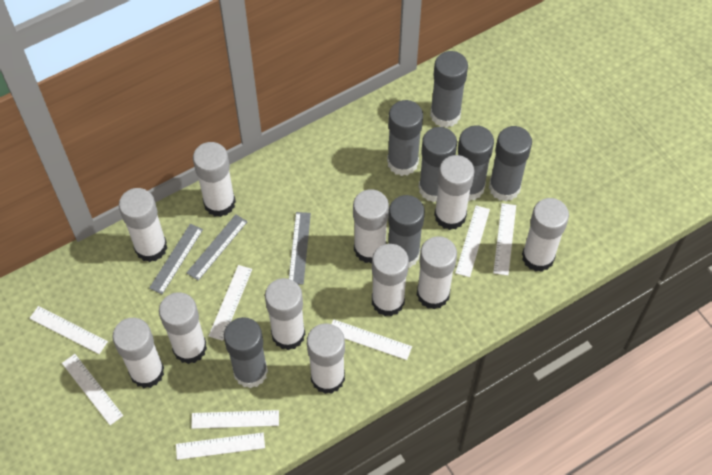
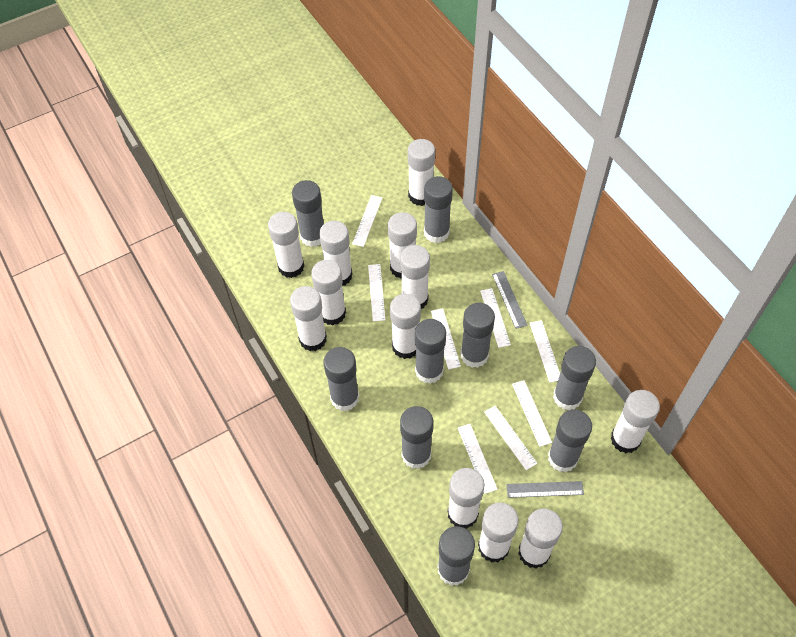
grey glue stick: [224,317,268,388] [387,100,423,176] [388,195,425,268] [419,127,457,202] [430,51,468,128] [458,125,494,201] [489,126,532,201] = 7 -> [292,180,324,247] [324,347,359,411] [400,406,433,469] [415,319,446,384] [424,176,453,243] [438,526,475,586] [461,303,495,368] [548,409,592,472] [553,346,596,410] = 9
grey ruler: [149,224,203,294] [187,214,247,281] [289,212,311,285] = 3 -> [492,271,528,329] [506,481,584,498] = 2
white glue stick: [112,318,164,388] [119,188,167,262] [159,292,207,364] [193,142,236,217] [265,278,305,350] [307,323,345,394] [353,189,389,263] [372,244,409,316] [417,236,457,309] [434,155,475,230] [522,198,569,272] = 11 -> [268,212,305,278] [290,286,327,351] [311,260,346,325] [319,221,353,286] [388,212,417,279] [390,294,421,359] [400,245,430,309] [408,139,435,206] [448,468,485,529] [478,502,519,563] [518,508,563,569] [610,390,660,453] = 12

